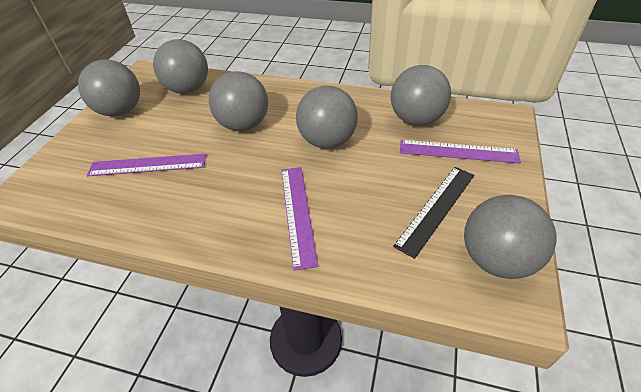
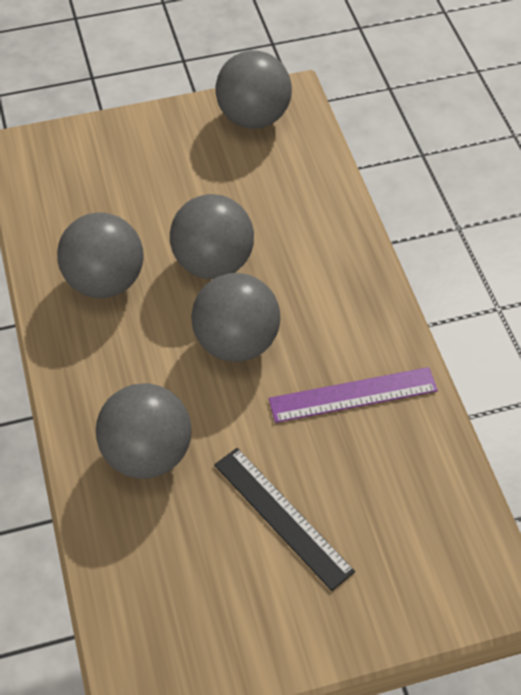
grey ball: [78,60,140,116] [153,39,208,94] [209,71,268,131] [296,86,358,149] [391,65,451,126] [464,195,557,279] = 6 -> [57,212,144,298] [96,383,191,479] [170,194,254,279] [191,273,280,362] [215,50,292,129] = 5
purple ruler: [87,154,206,176] [281,167,318,271] [400,140,521,163] = 3 -> [269,367,438,423] = 1

